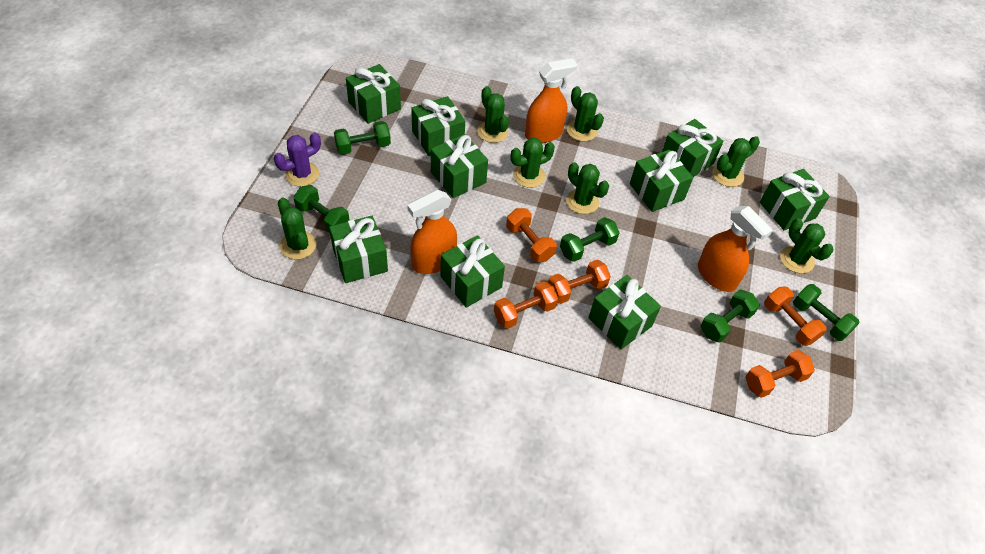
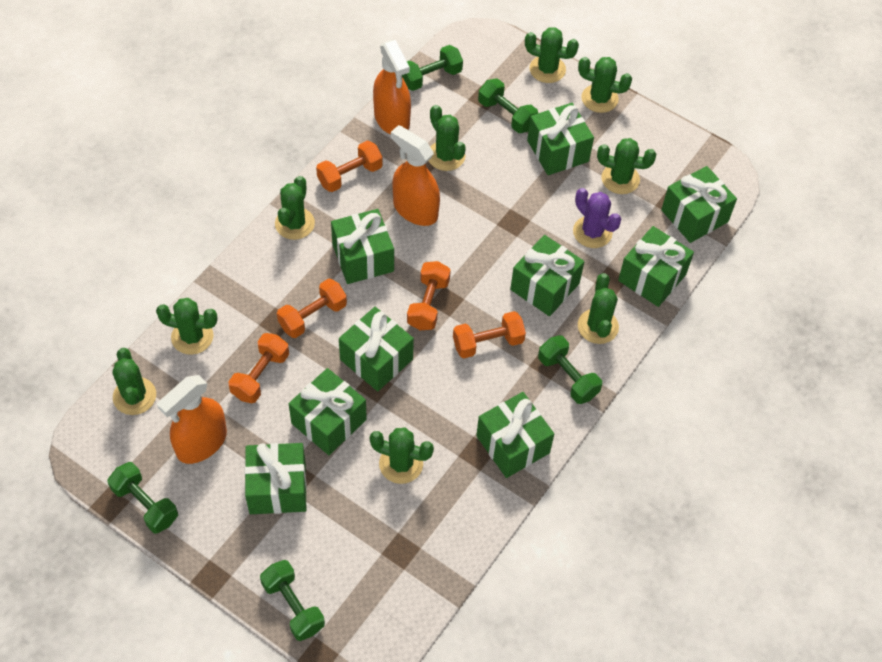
green cactus: [278,198,316,260] [477,86,509,143] [510,138,555,188] [566,162,609,214] [567,86,604,141] [712,136,760,187] [780,218,833,273] = 7 -> [112,348,156,415] [156,298,218,355] [275,176,315,240] [370,427,434,484] [429,105,466,171] [525,27,579,83] [578,57,632,113] [578,273,619,344] [597,138,656,194] = 9

